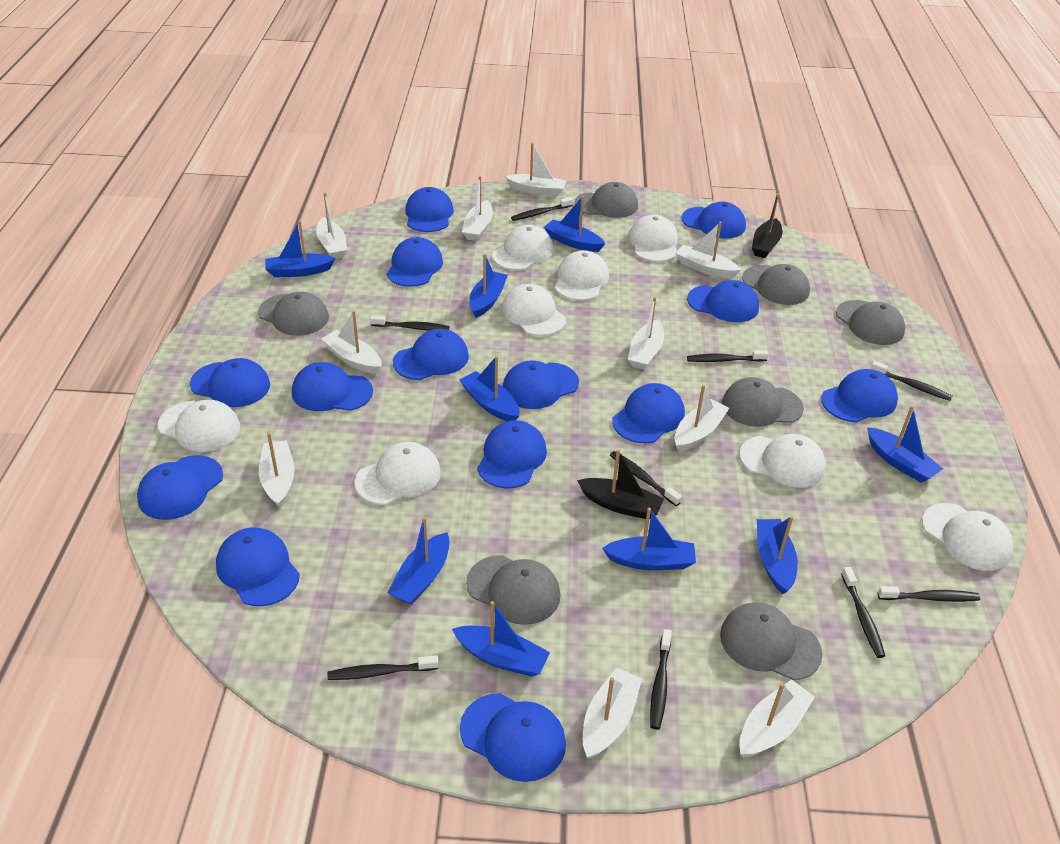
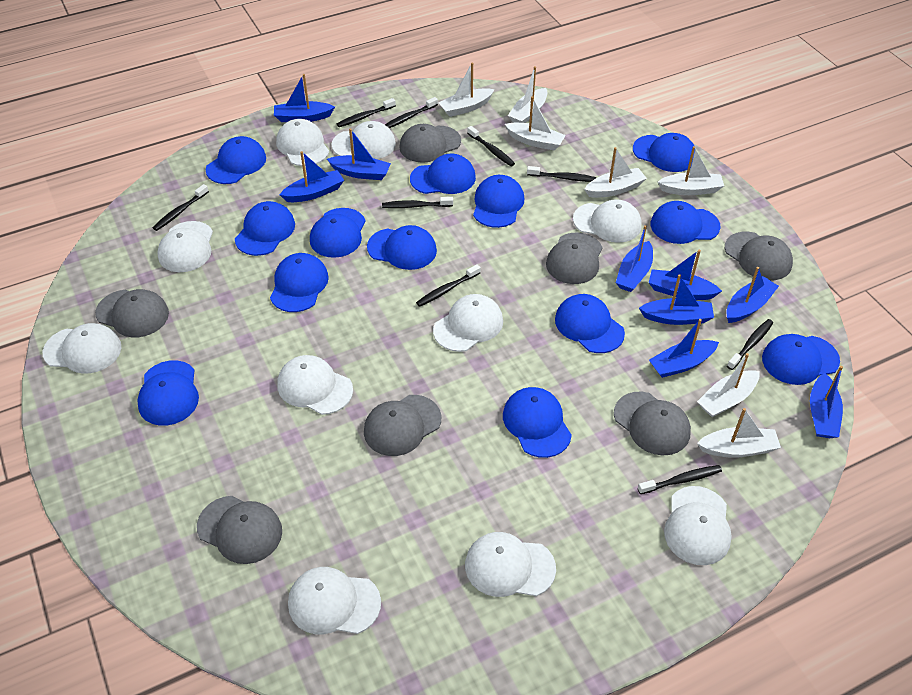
black boat: [577,449,664,519] [752,193,782,258] = 2 -> none = 0
blue cap: [137,455,223,520] [190,358,270,407] [216,527,300,606] [292,362,373,411] [386,237,443,287] [393,329,469,380] [405,187,454,232] [460,693,566,782] [477,420,547,489] [503,360,579,409] [612,383,685,443] [681,202,746,239] [687,280,759,322] [821,369,898,423] = 14 -> [137,360,199,426] [205,136,266,184] [235,201,295,256] [270,253,329,312] [310,208,366,258] [367,225,437,270] [410,154,476,194] [473,175,524,228] [503,387,572,458] [555,294,625,353] [633,133,695,172] [651,201,720,244] [762,334,840,385] = 13
white boat: [259,432,295,508] [316,193,347,259] [321,311,382,374] [462,176,493,241] [505,143,566,196] [583,667,642,759] [628,297,664,370] [675,385,729,452] [676,222,741,278] [739,679,815,758] = 10 -> [438,62,495,117] [505,96,566,150] [508,66,548,123] [584,147,647,198] [658,146,724,195] [697,353,759,417] [697,408,781,458] = 7
white cap: [158,399,240,452] [355,442,441,505] [492,225,554,270] [502,284,566,336] [555,250,609,301] [628,215,678,262] [739,434,826,488] [922,503,1014,571] = 8 -> [43,323,122,374] [157,221,213,272] [276,119,329,166] [277,355,353,415] [288,567,381,634] [331,121,396,159] [433,294,503,352] [465,532,556,597] [573,199,642,243] [664,486,732,565] = 10

